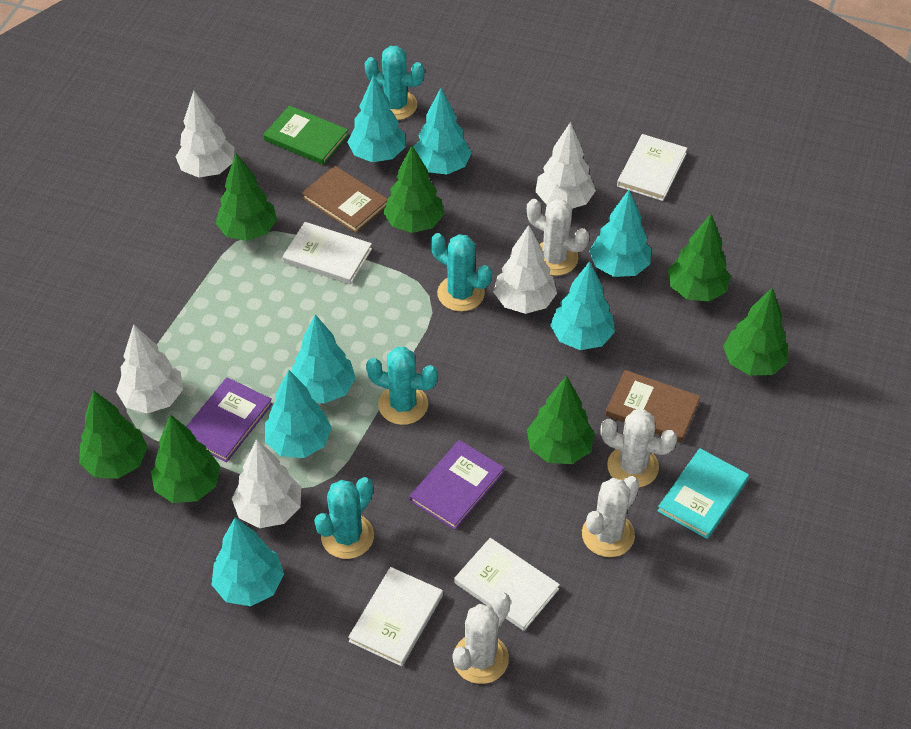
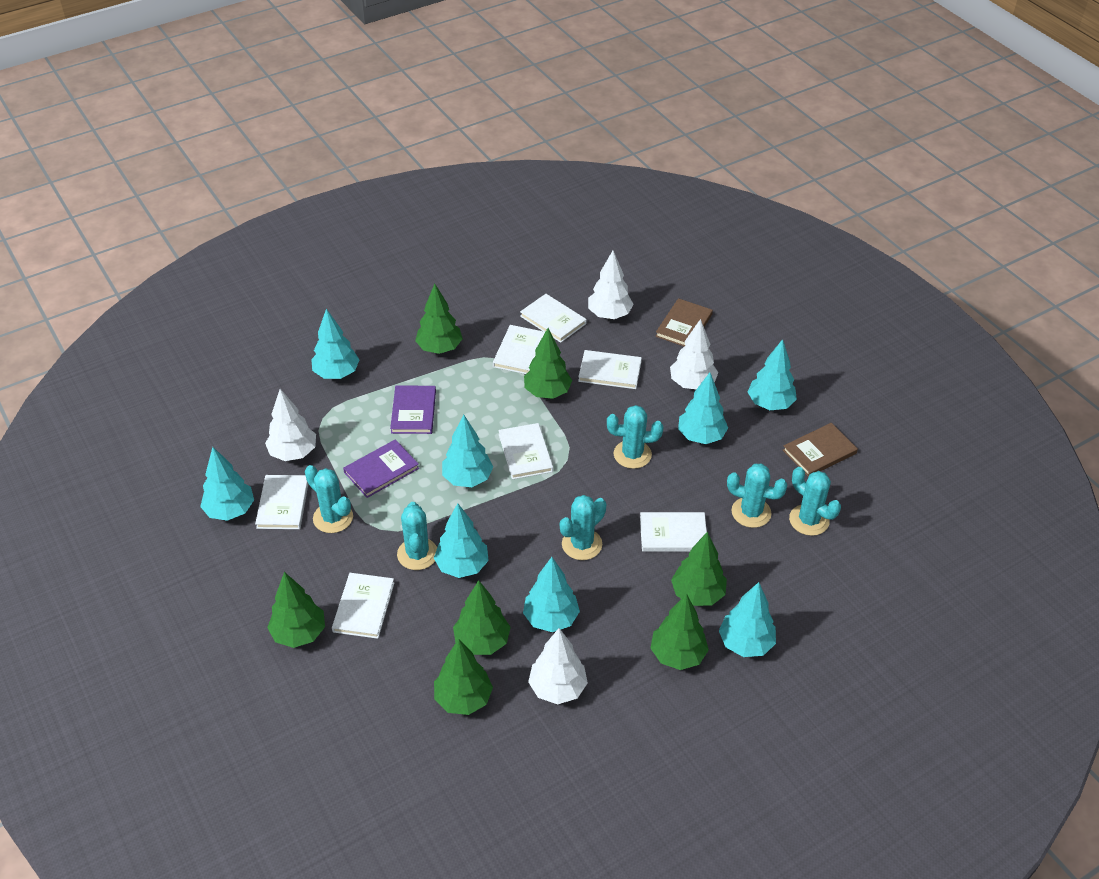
green book: [263,105,349,165] = 1 -> none = 0
turquoise book: [658,448,749,539] = 1 -> none = 0
turquoise cactus: [314,477,374,559] [365,46,425,120] [366,347,438,425] [431,233,492,312] = 4 -> [305,465,353,533] [397,502,437,570] [560,495,606,560] [607,405,663,469] [727,463,788,528] [789,467,841,536] = 6
turquoise tree: [212,517,284,606] [265,370,332,458] [291,314,356,404] [347,75,405,162] [413,88,472,174] [550,261,615,350] [589,190,651,277] = 7 -> [200,447,254,521] [311,309,360,379] [434,503,489,578] [442,415,493,487] [523,557,580,632] [678,372,728,444] [719,582,776,657] [748,339,797,410] = 8
white book: [282,222,372,284] [348,567,443,666] [454,538,560,631] [617,134,687,201] = 4 -> [255,475,308,529] [332,573,394,639] [493,325,545,374] [498,423,553,480] [520,294,587,343] [578,350,642,389] [640,512,707,552] = 7
white cactus: [453,592,511,684] [527,199,589,276] [582,476,640,557] [600,409,678,488] = 4 -> none = 0
white tree: [116,324,183,414] [176,91,234,177] [232,439,301,528] [494,225,557,314] [535,122,596,209] = 5 -> [265,389,316,461] [528,628,588,704] [588,251,633,319] [670,319,718,389] = 4

